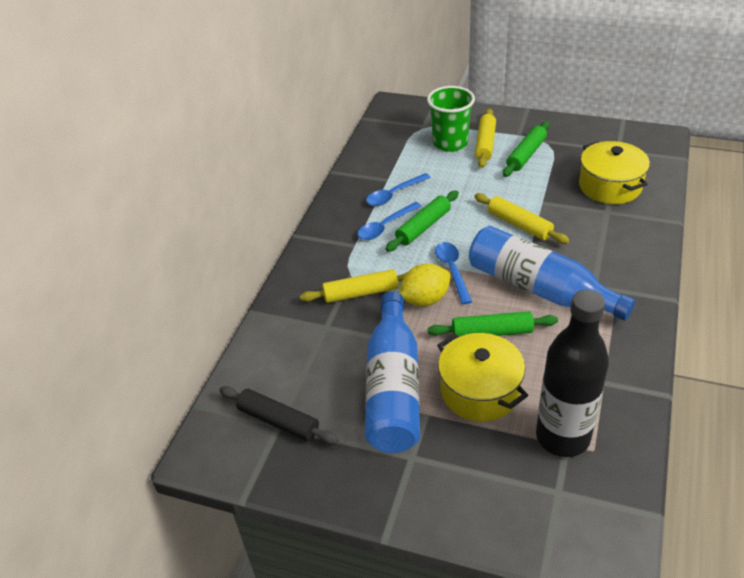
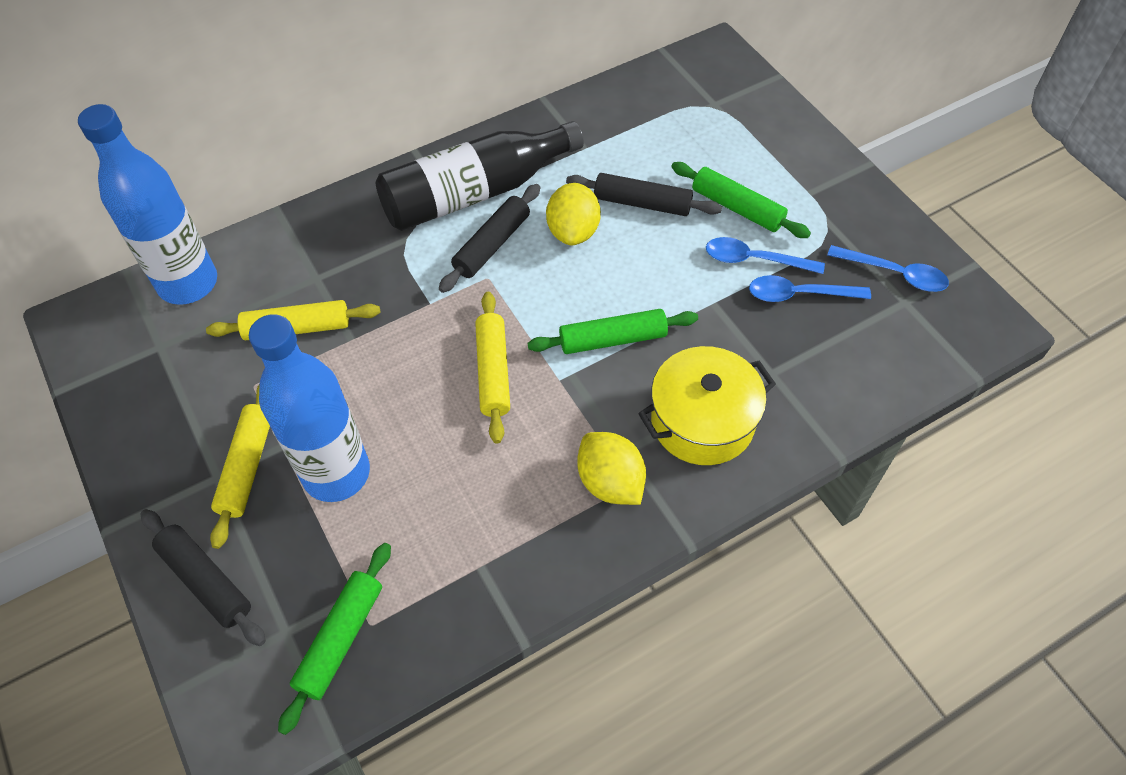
black rolling pin: [219,386,339,445] = 1 -> [141,509,266,646] [439,184,540,293] [566,173,722,216] = 3
green cup: [427,86,475,152] = 1 -> none = 0
yellow lemon: [399,264,451,306] = 1 -> [546,183,601,245] [577,432,646,505] = 2
yellow pot: [437,333,528,422] [579,141,650,204] = 2 -> [638,346,776,465] = 1

